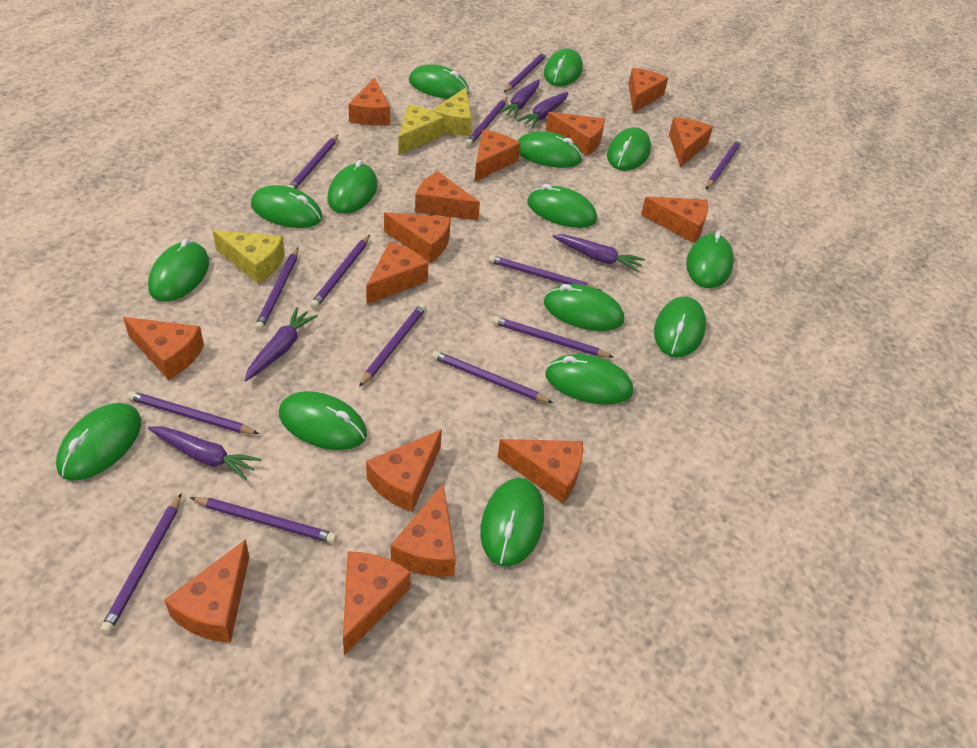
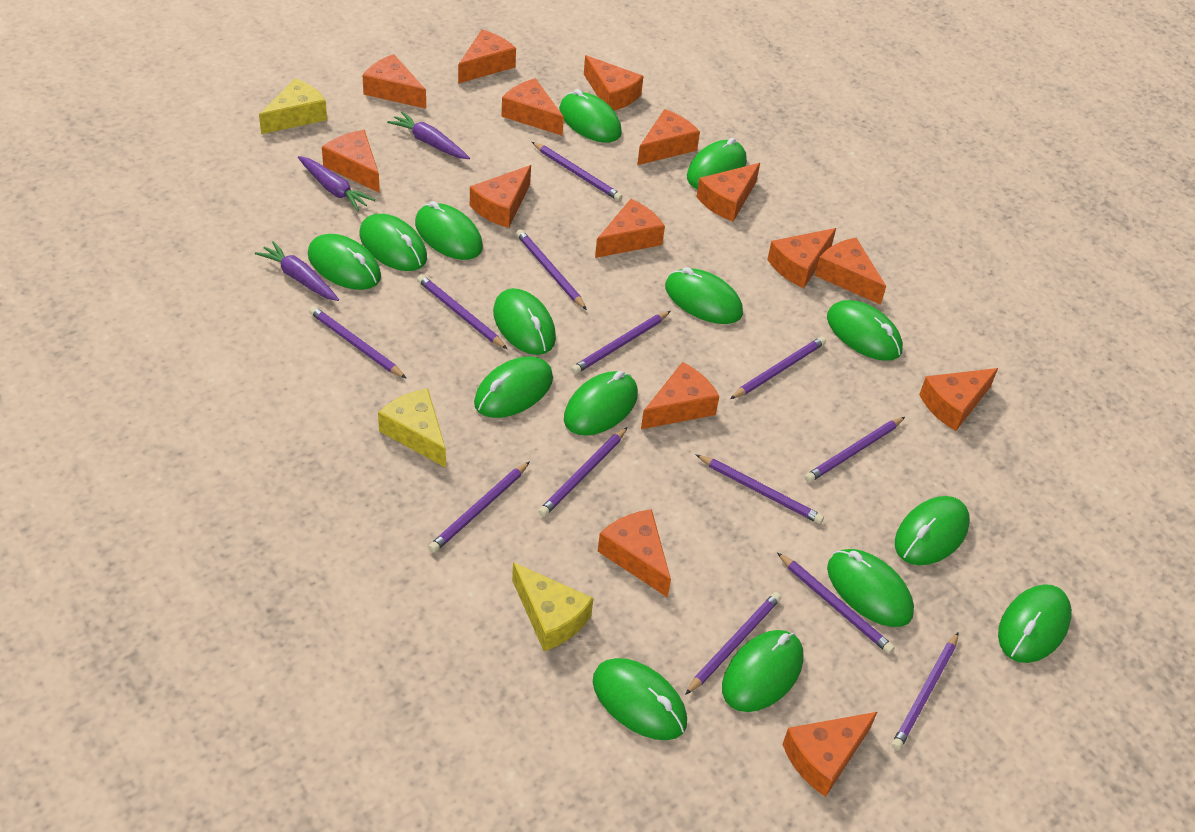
purple carrot: [148,426,261,481] [244,307,318,381] [499,79,540,118] [517,92,568,128] [552,235,645,272] = 5 -> [255,241,339,301] [298,156,375,211] [387,112,470,159] = 3

